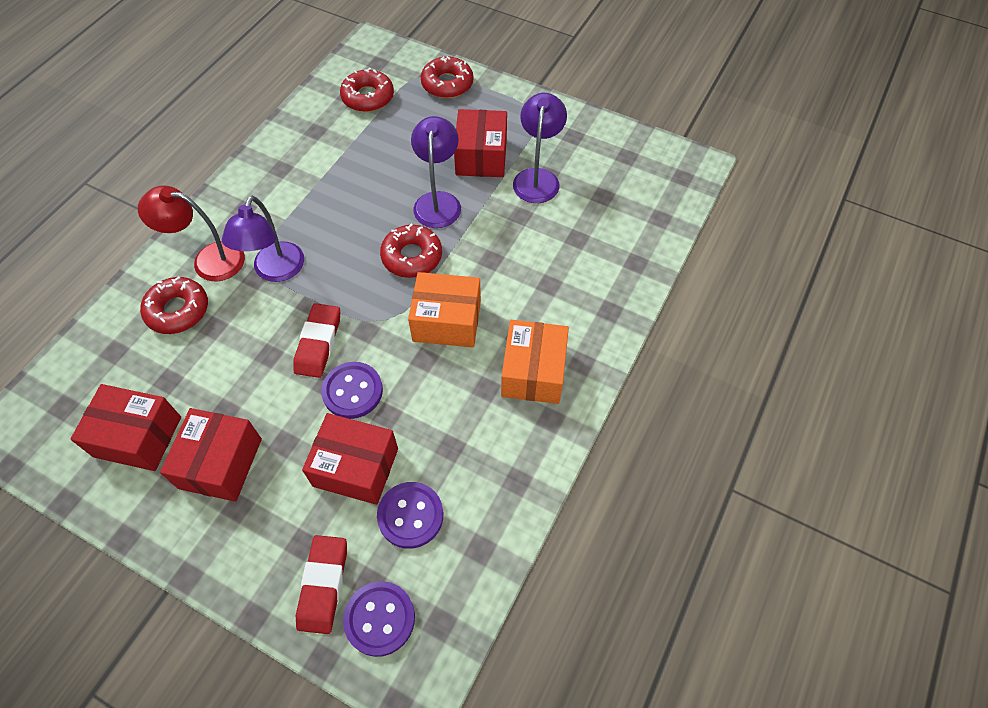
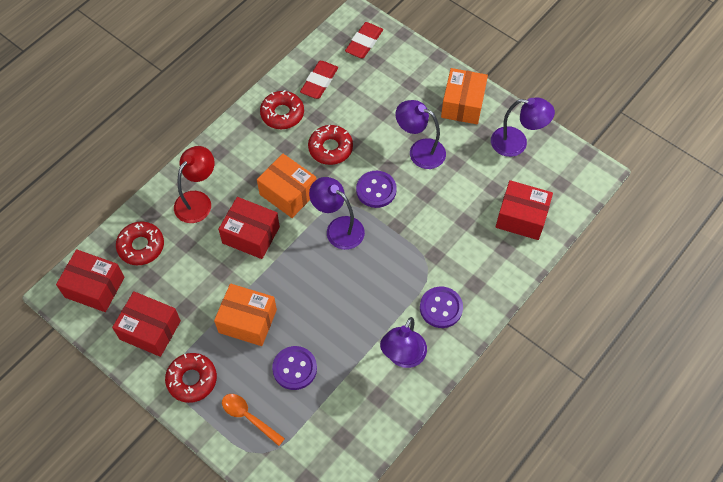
orange box: [408,272,481,347] [501,320,569,404] = 2 -> [214,284,277,346] [257,154,317,218] [441,68,488,124] = 3
orange spoon: none = 0 -> [222,394,285,446] = 1
purple lamp: [222,195,304,282] [411,116,461,228] [513,93,567,203] = 3 -> [309,177,365,250] [380,317,427,368] [395,100,446,169] [491,97,555,157] = 4

